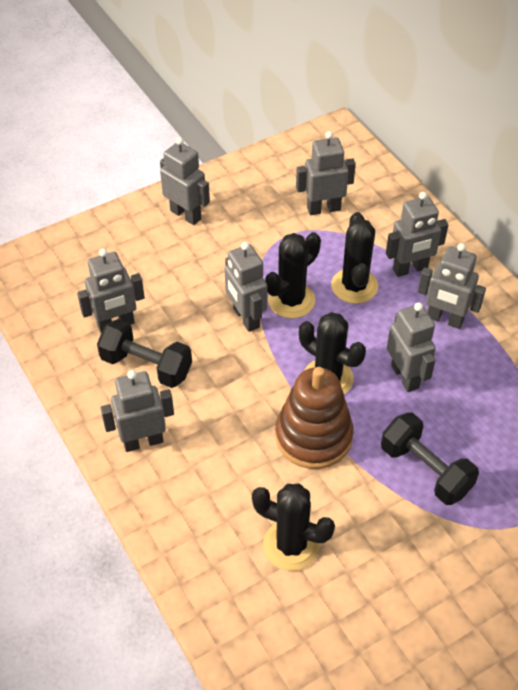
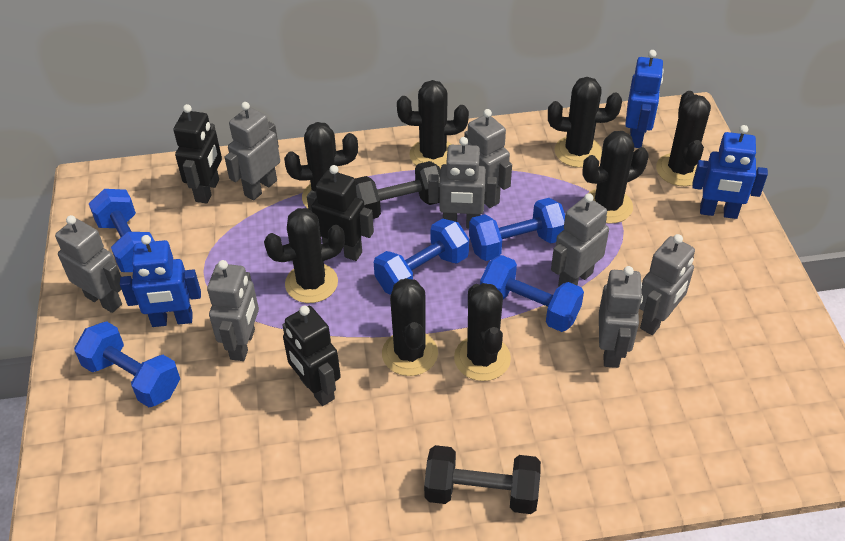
black cactus: [252,484,335,571] [265,232,321,318] [299,312,366,394] [331,212,378,304] = 4 -> [264,208,345,303] [284,122,358,208] [382,278,438,376] [397,80,469,170] [454,283,511,381] [548,77,622,168] [582,131,649,224] [656,91,711,186] = 8
black robot: none = 0 -> [174,104,222,204] [282,305,341,406] [307,165,374,261] = 3
blue dumbbell: none = 0 -> [74,321,180,407] [89,189,154,272] [374,218,469,295] [469,198,565,261] [480,255,584,332] = 5
blue robot: none = 0 -> [120,235,201,327] [625,50,664,148] [692,125,768,219] = 3
brown stacking toy: [276,367,353,469] = 1 -> none = 0

